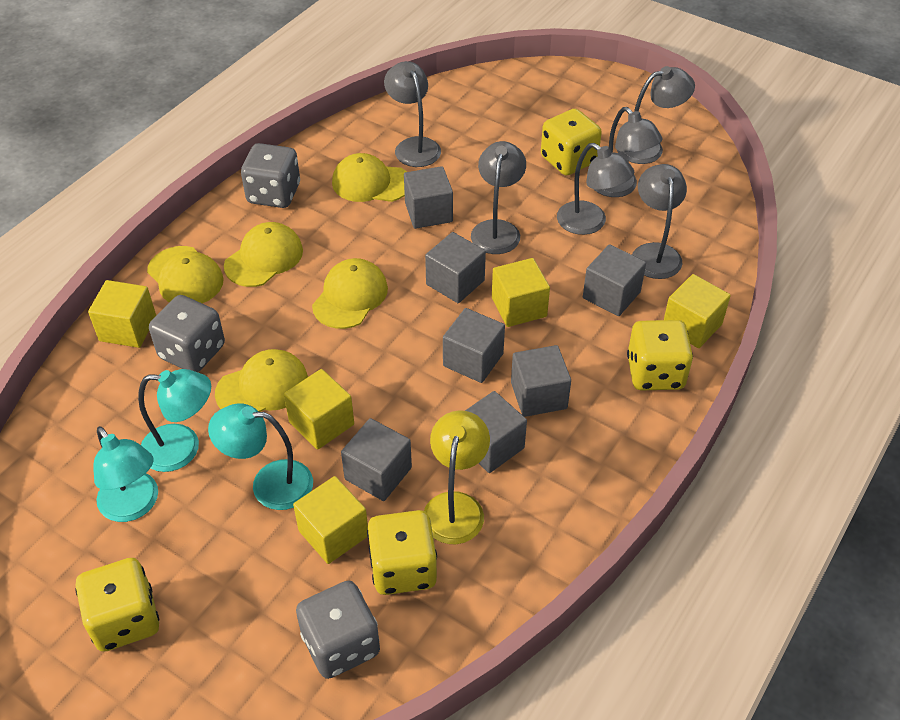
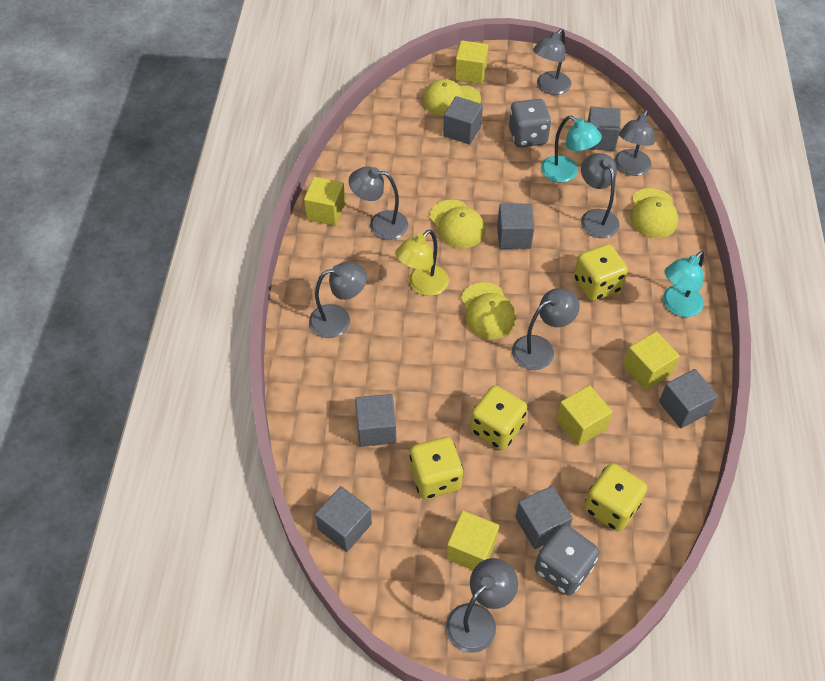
grey dice: [149,295,225,372] [241,143,300,208] [296,581,380,679] = 3 -> [509,99,551,147] [535,524,600,596] = 2
grey lamp: [384,61,441,167] [471,141,526,254] [557,143,634,235] [594,107,663,197] [617,66,695,164] [632,164,687,279] = 6 -> [309,262,367,338] [349,167,408,240] [446,558,518,653] [512,288,580,370] [533,29,571,95] [581,153,620,238] [615,109,655,176] = 7
turquoise lamp: [93,426,158,522] [138,369,211,472] [208,403,313,510] = 3 -> [541,116,602,182] [663,251,704,317] = 2
yellow cap: [147,246,224,303] [215,349,308,412] [224,222,303,287] [312,258,388,329] [332,153,407,202] = 5 -> [423,79,481,116] [429,199,486,249] [461,282,516,339] [630,188,679,238] = 4

